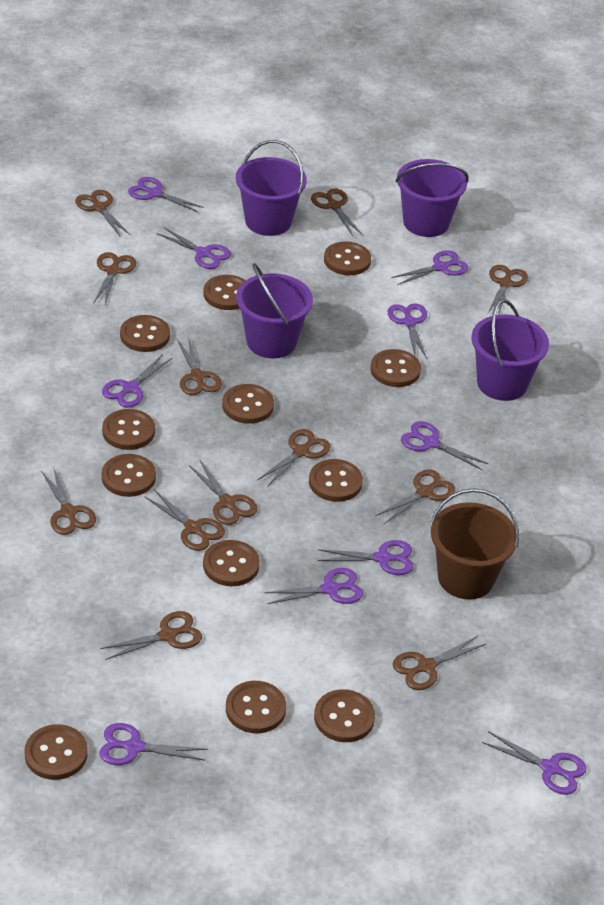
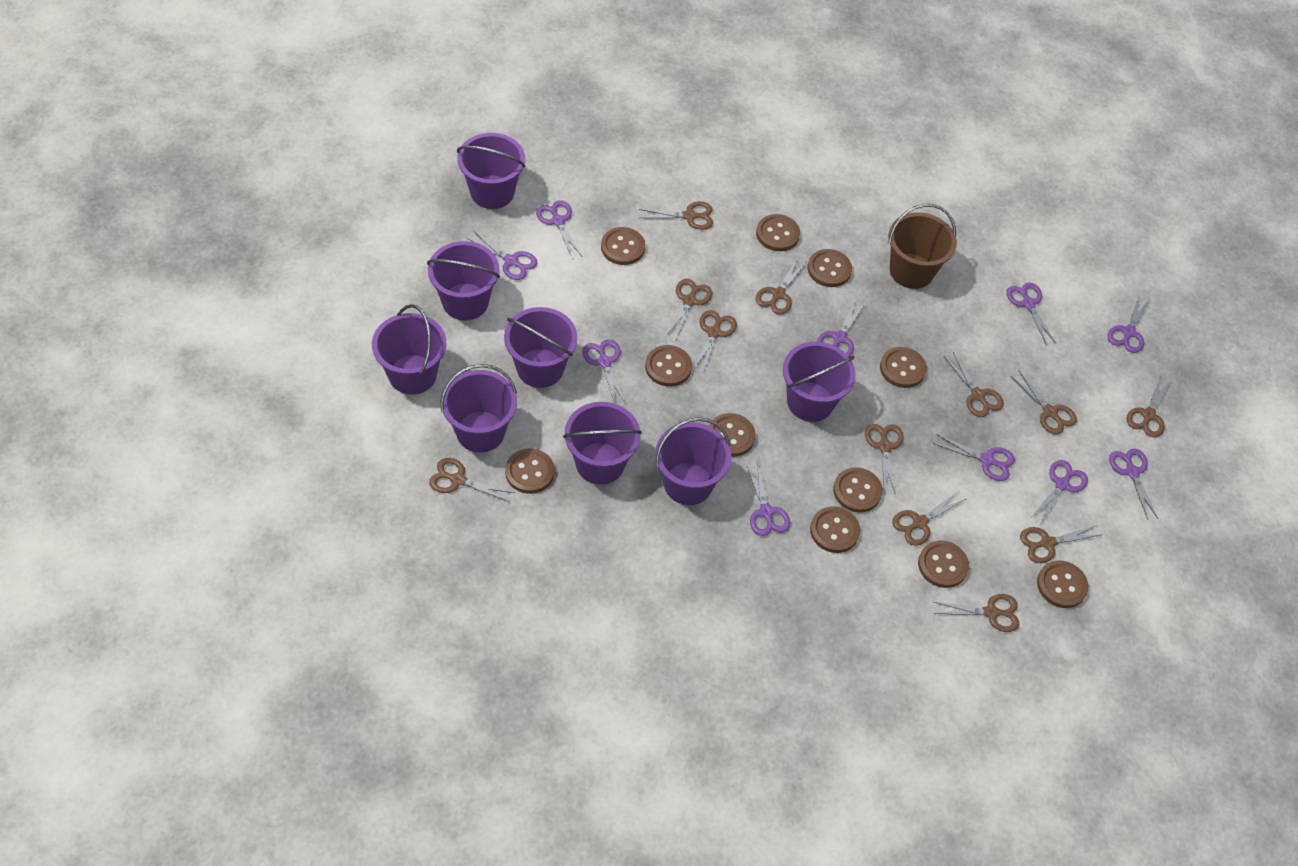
brown button: [24,724,88,780] [102,409,155,450] [102,454,156,497] [120,315,170,352] [203,275,246,310] [203,540,260,586] [222,384,274,424] [226,681,286,733] [309,459,363,502] [314,689,375,742] [324,241,371,275] [371,349,421,387] = 12 -> [505,448,555,494] [601,227,645,265] [645,345,692,387] [709,413,755,457] [756,214,800,251] [807,249,852,287] [810,506,860,553] [833,467,883,513] [880,347,927,388] [918,541,969,588] [1037,561,1088,608] = 11
purple bucket: [236,140,307,236] [236,263,313,358] [396,159,469,237] [471,299,549,401] = 4 -> [372,304,446,395] [427,241,500,320] [440,364,517,453] [457,133,526,209] [504,307,577,388] [563,402,642,485] [655,417,731,505] [783,342,856,422] = 8

